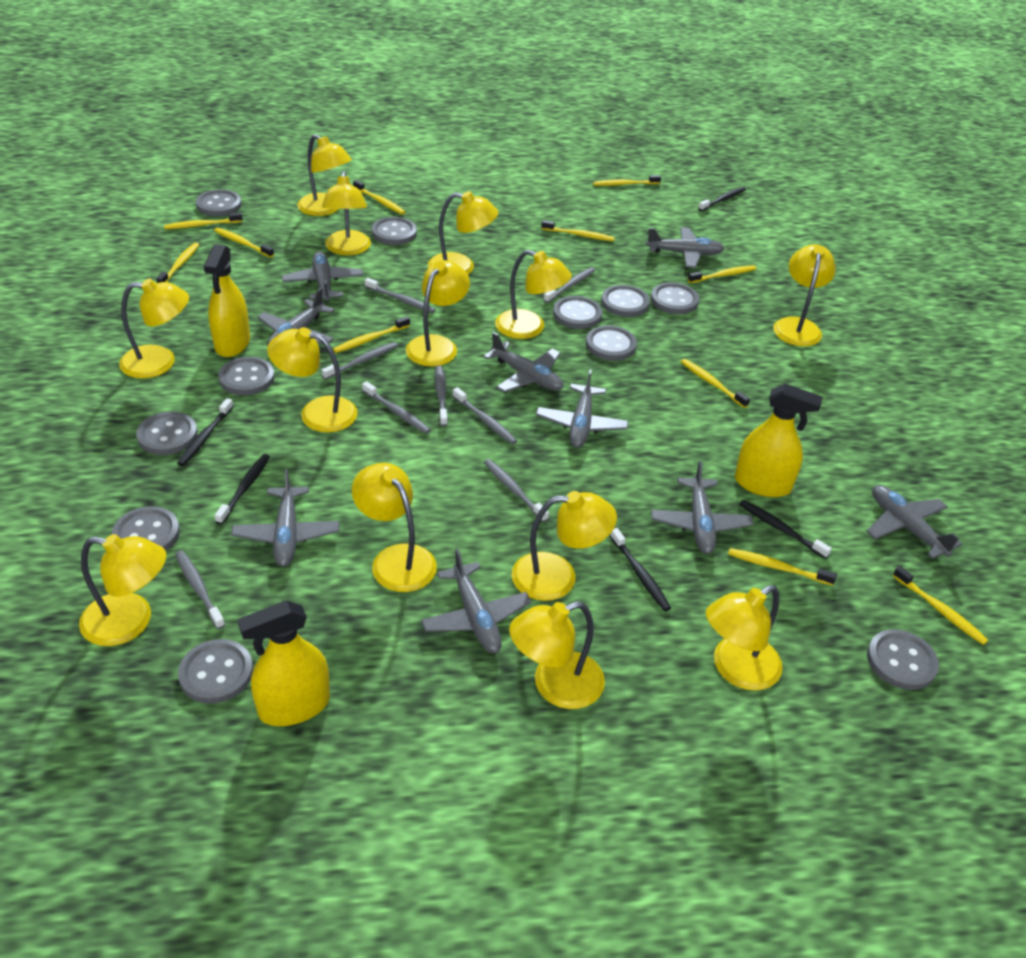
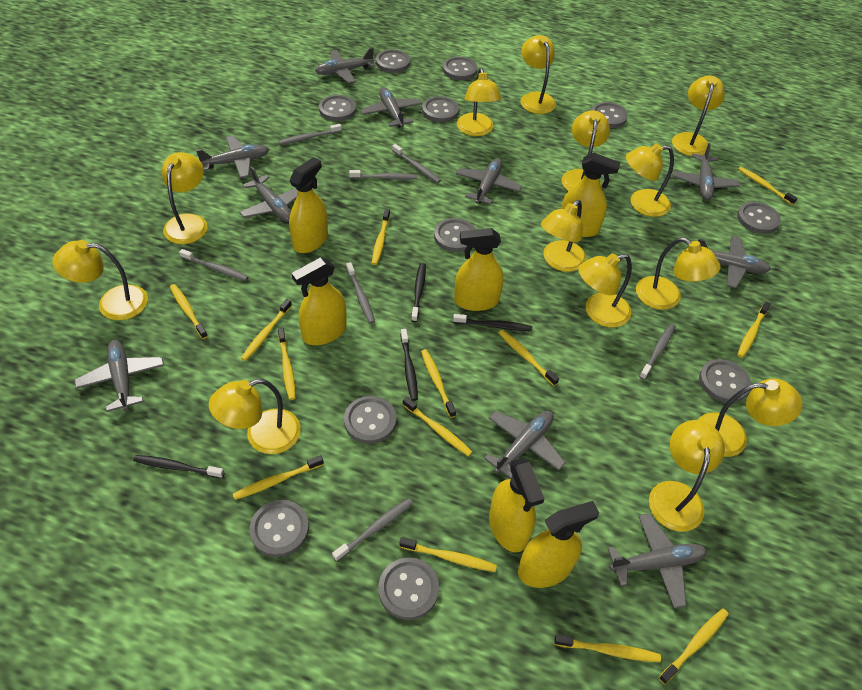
black toothbrush: [177,398,234,466] [214,454,270,524] [610,528,671,611] [698,187,746,211] [739,500,832,559] = 5 -> [133,455,225,478] [400,329,418,401] [411,263,426,322] [453,314,532,331] = 4
grey plane: [231,469,340,567] [257,288,335,346] [282,252,363,302] [421,548,531,653] [483,332,563,393] [536,370,629,448] [646,227,725,268] [651,461,753,554] [866,485,962,559] = 9 -> [74,340,164,412] [196,136,269,178] [239,167,298,222] [315,48,375,83] [361,87,422,128] [456,158,522,204] [484,411,566,479] [608,513,707,609] [673,143,740,200] [698,236,771,288] = 10
grey toothbrush: [175,550,225,629] [322,342,398,380] [362,381,431,434] [365,278,436,313] [435,365,448,426] [453,387,517,444] [484,459,549,522] [544,267,595,303] = 8 -> [179,249,248,281] [278,124,342,145] [332,498,413,561] [346,262,375,324] [349,170,417,180] [392,144,441,183] [639,324,676,380] = 7
yellow spray bottle: [204,245,250,357] [238,601,330,726] [735,384,823,497] = 3 -> [289,157,328,253] [291,257,347,345] [454,228,504,311] [489,458,544,553] [518,501,599,588] [561,152,621,237] = 6
yellow toothbrush: [156,242,200,283] [164,212,242,229] [214,228,274,258] [333,316,410,353] [353,180,405,214] [541,220,615,241] [593,175,661,186] [681,359,750,408] [688,265,756,283] [728,548,837,586] [893,566,988,645] = 11 -> [170,284,208,339] [233,455,324,500] [241,299,292,361] [278,328,296,400] [372,209,390,265] [399,537,497,572] [403,397,472,456] [421,349,456,418] [499,330,559,386] [554,634,661,662] [659,608,729,684] [737,302,771,358] [738,167,798,205] = 13

